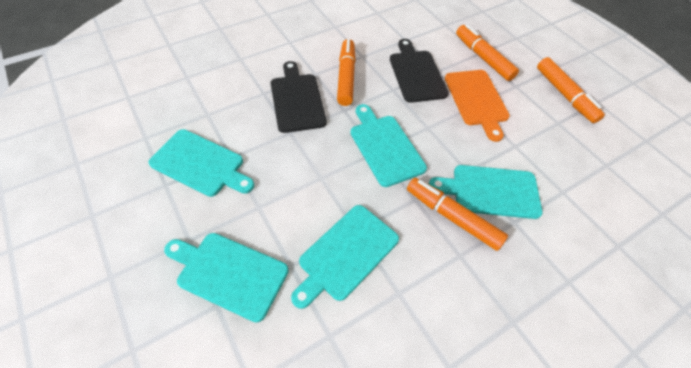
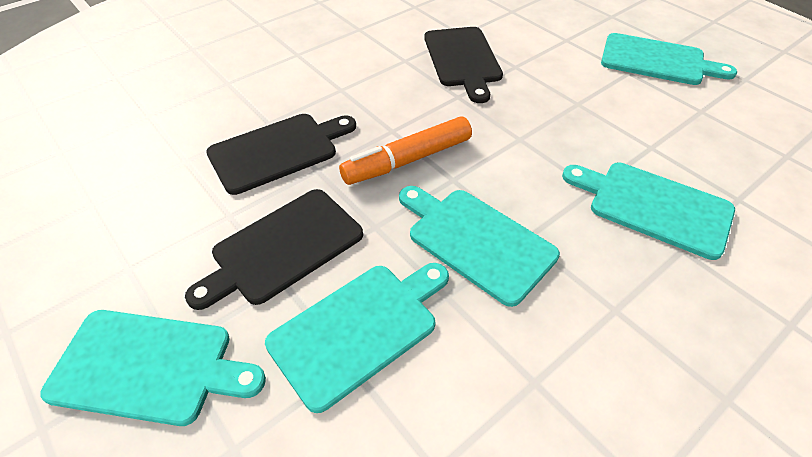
black cutting board: [271,61,326,133] [390,39,449,103] = 2 -> [185,189,363,310] [206,114,356,195] [424,27,503,103] = 3
orange cutting board: [445,70,510,142] = 1 -> none = 0
orange marker: [337,39,356,106] [407,178,508,251] [456,24,519,81] [537,57,605,123] = 4 -> [339,117,472,185] = 1

